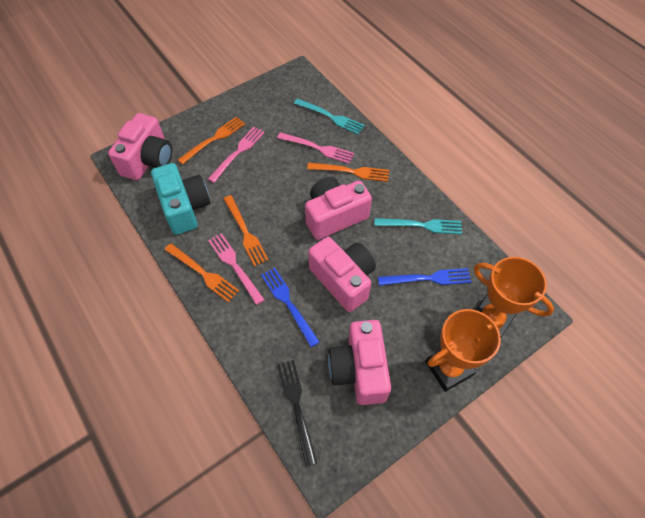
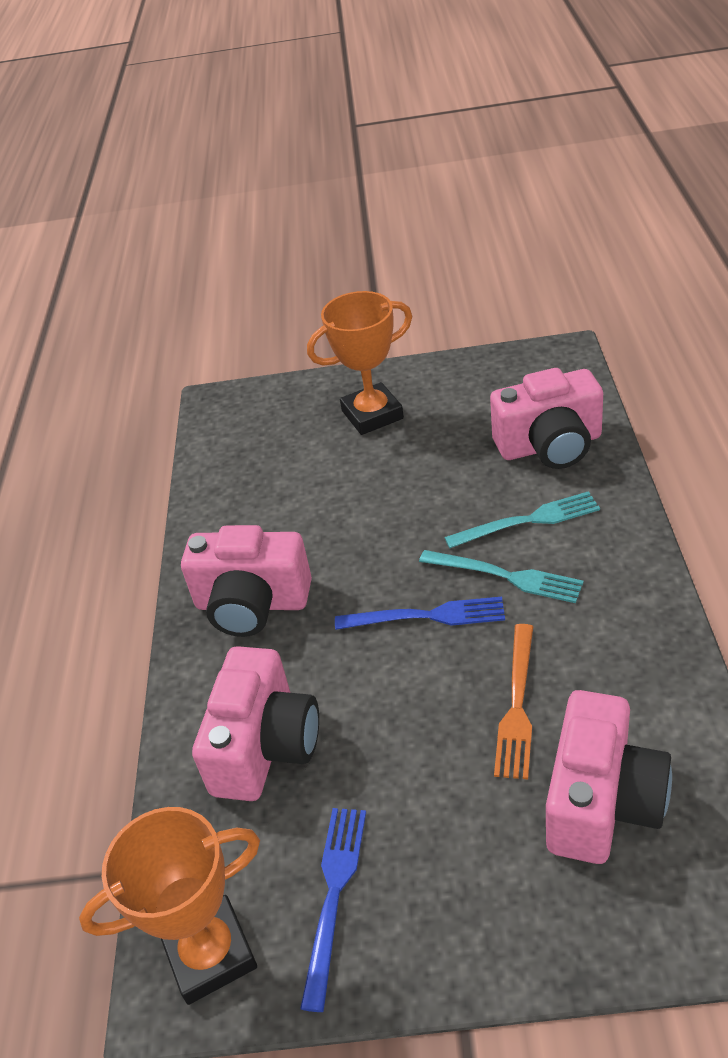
black fork: [277,360,317,467] = 1 -> none = 0
orange fork: [165,243,239,302] [178,116,245,165] [224,195,269,266] [307,163,389,182] = 4 -> [494,624,533,779] = 1
pink fork: [208,127,265,183] [208,233,265,305] [277,132,354,164] = 3 -> none = 0
turquoise camera: [151,163,211,235] = 1 -> none = 0

